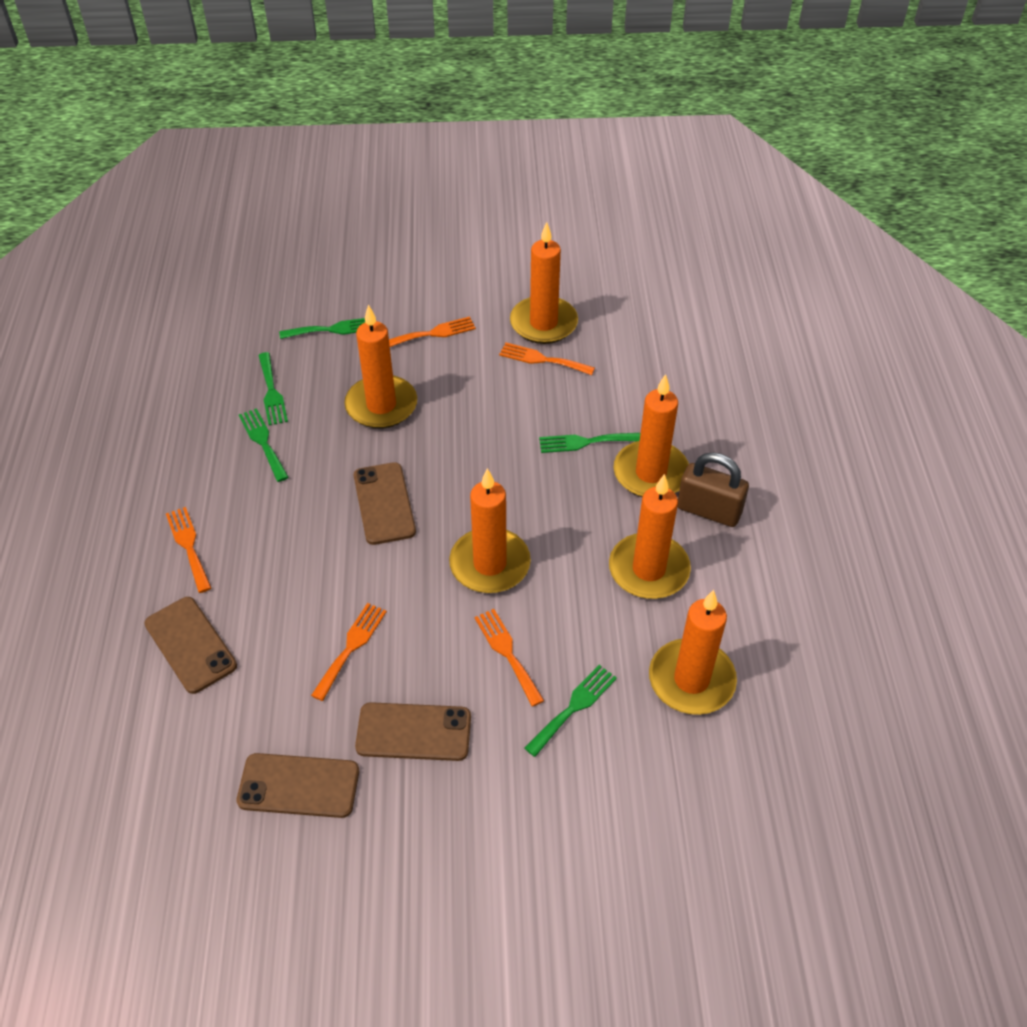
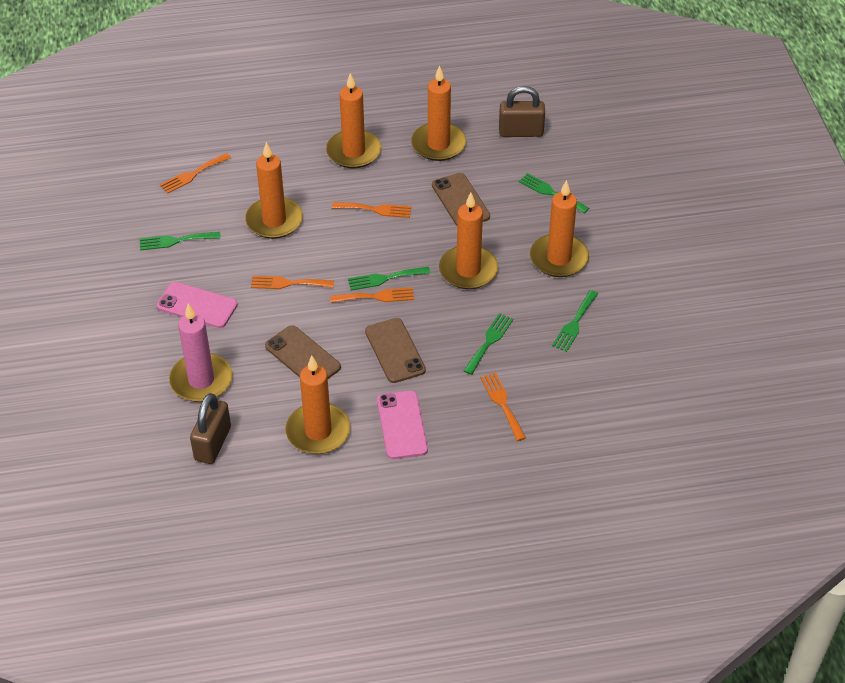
brown padlock: [677,452,749,527] = 1 -> [190,393,231,464] [499,86,545,137] = 2
brown phone: [144,597,237,694] [237,753,359,818] [354,462,416,545] [355,702,471,761] = 4 -> [265,325,341,379] [365,318,426,383] [432,173,490,226] = 3
pink candle: none = 0 -> [169,304,232,402] = 1
pink phone: none = 0 -> [157,282,238,328] [377,390,428,459] = 2

